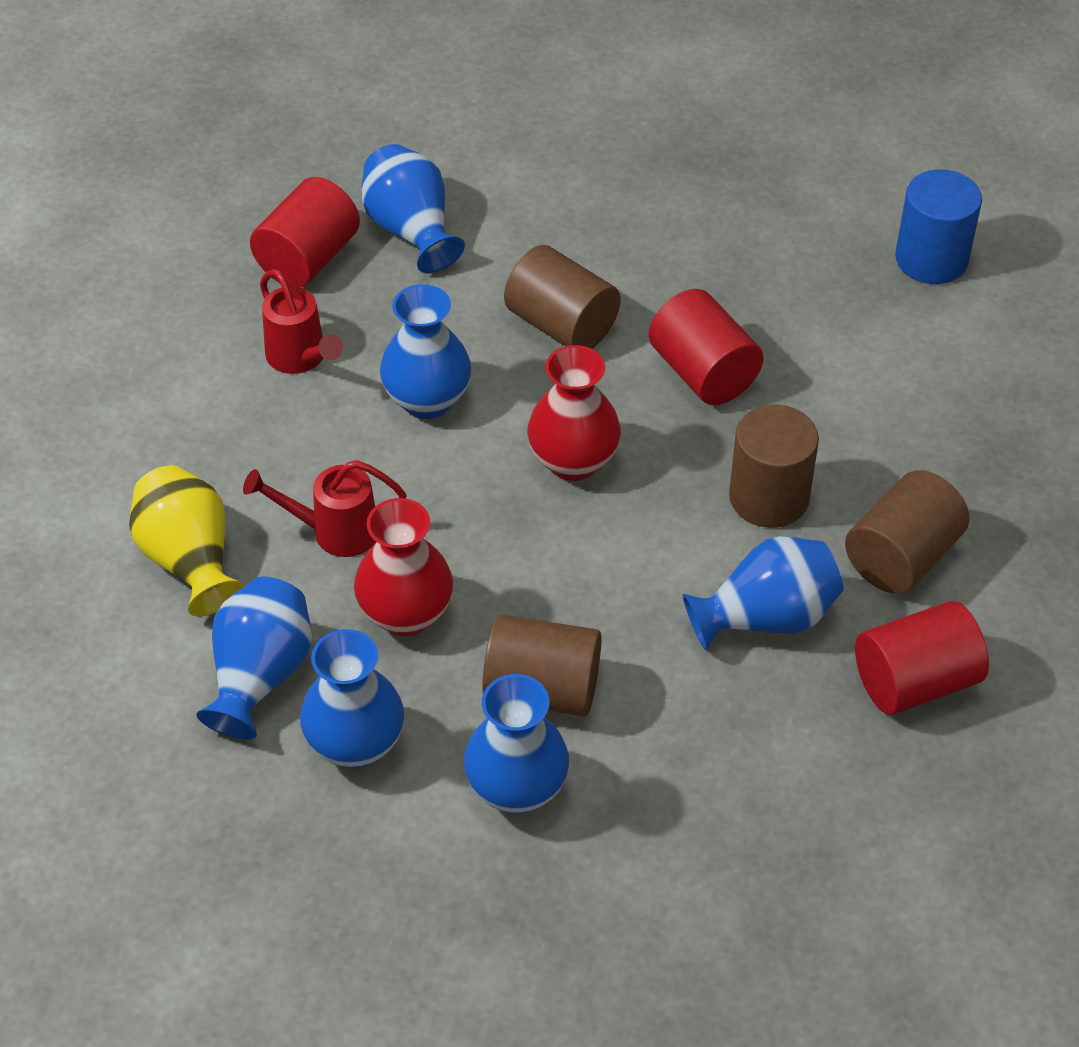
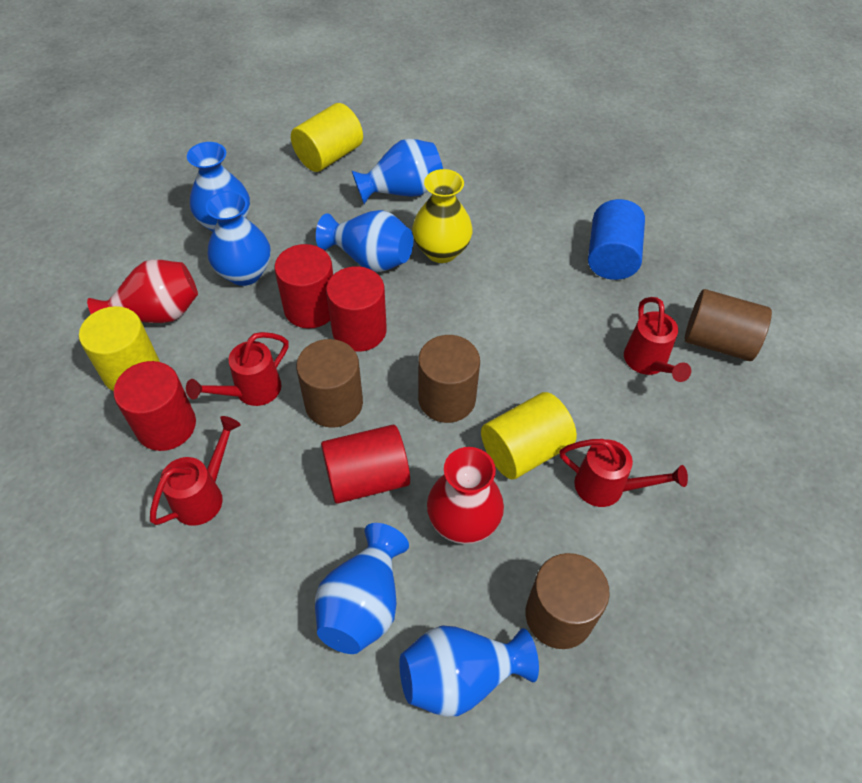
red cylinder: [250,177,360,287] [649,289,764,405] [855,601,989,715] = 3 -> [113,361,196,451] [274,244,333,328] [321,425,410,504] [326,266,387,352] = 4
red watering can: [243,460,406,557] [260,269,343,374] = 2 -> [150,416,241,526] [186,332,289,406] [559,439,688,507] [624,297,691,382] = 4
yellow cylinder: none = 0 -> [79,306,160,391] [291,103,363,172] [481,392,577,479] = 3

